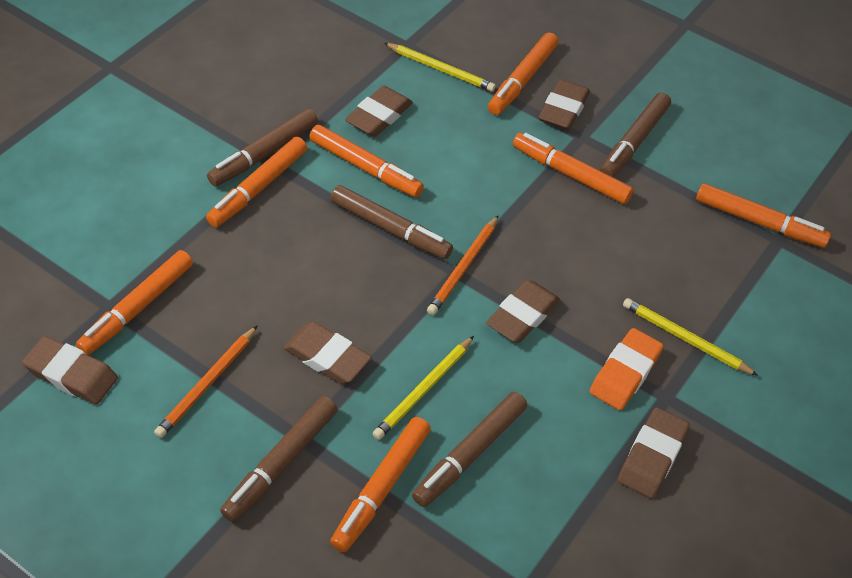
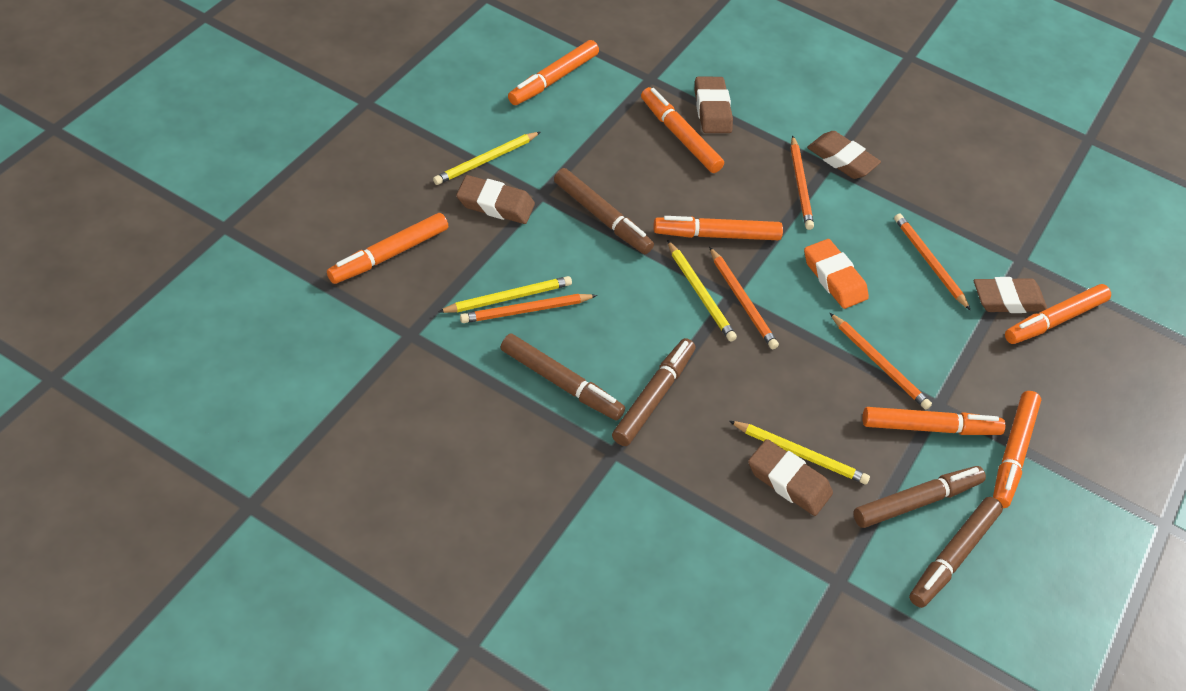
brown eraser: [22,336,118,405] [283,322,372,384] [345,86,413,137] [486,280,560,343] [538,79,590,130] [618,407,690,499] = 6 -> [456,175,535,224] [695,76,733,133] [748,439,833,516] [807,131,881,179] [974,277,1048,313] = 5
orange pencil: [154,326,257,438] [427,215,499,315] = 2 -> [460,294,597,323] [709,247,779,349] [791,135,814,230] [830,313,932,410] [894,214,971,311] = 5
yellow pencil: [372,336,474,440] [384,43,496,92] [623,298,758,376] = 3 -> [433,132,540,185] [438,276,572,313] [667,240,737,342] [729,421,870,484] = 4

